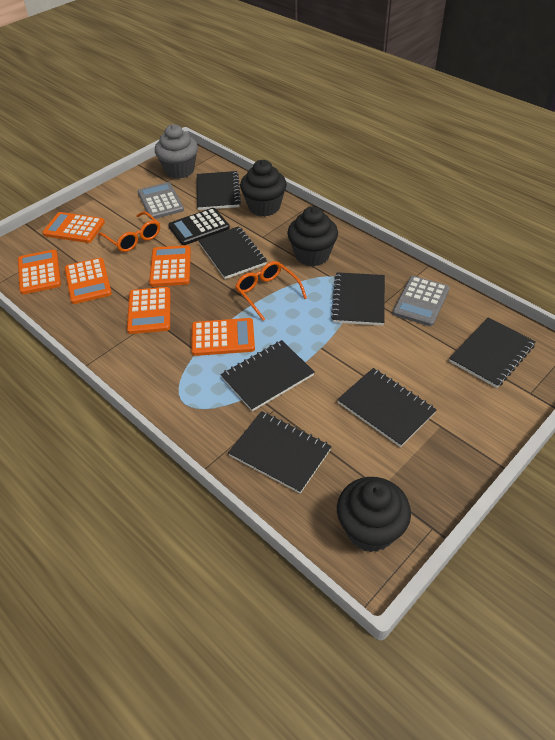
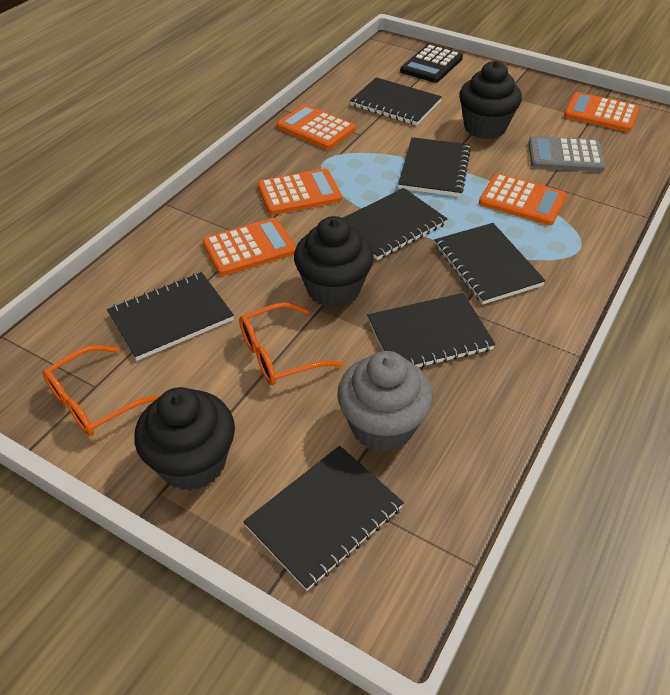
grey calculator: [138,182,184,219] [392,276,450,326] = 2 -> [528,136,605,172] = 1
orange calculator: [18,250,61,294] [43,212,105,243] [64,258,112,304] [127,287,170,334] [149,245,191,287] [191,318,255,356] = 6 -> [202,218,296,276] [258,168,342,215] [277,104,356,149] [479,173,567,225] [564,92,639,132] = 5

